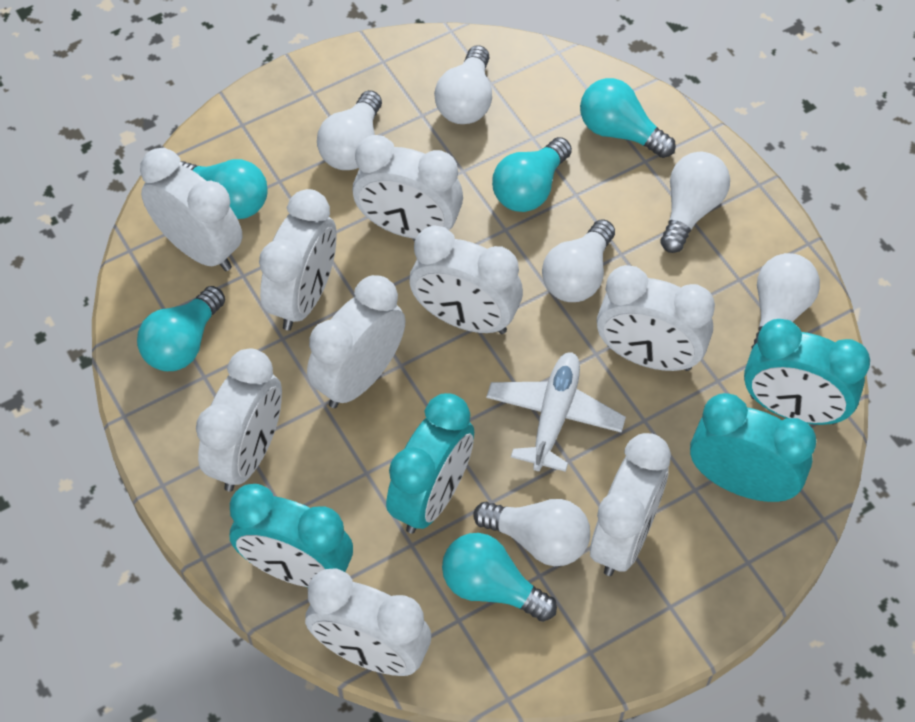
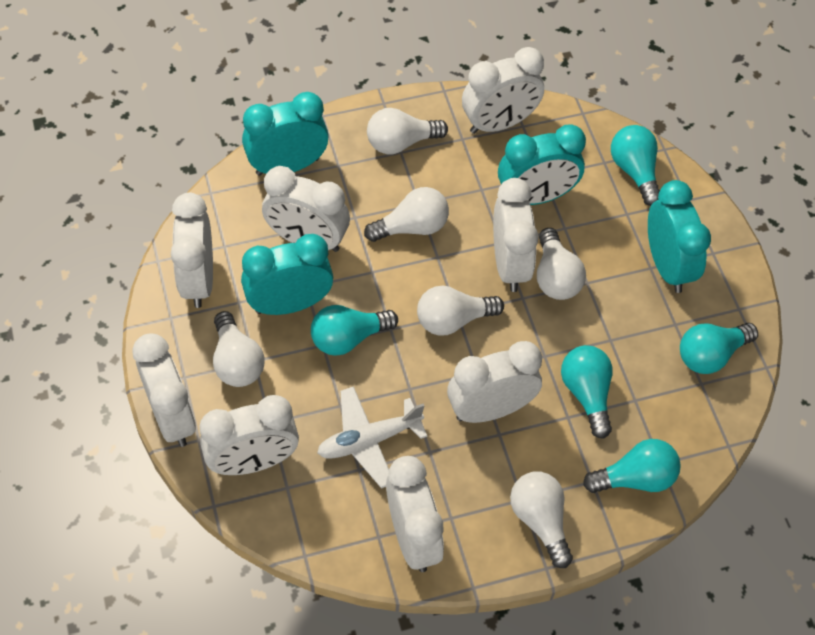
white clock: [140,148,243,271] [196,349,282,491] [259,189,337,331] [305,568,431,676] [307,275,405,408] [353,135,463,239] [410,225,523,334] [590,433,671,576] [597,265,715,371] = 9 -> [133,334,196,447] [171,192,213,308] [200,395,299,475] [262,166,350,252] [386,456,444,572] [447,341,542,423] [462,47,544,134] [493,178,539,292] = 8

